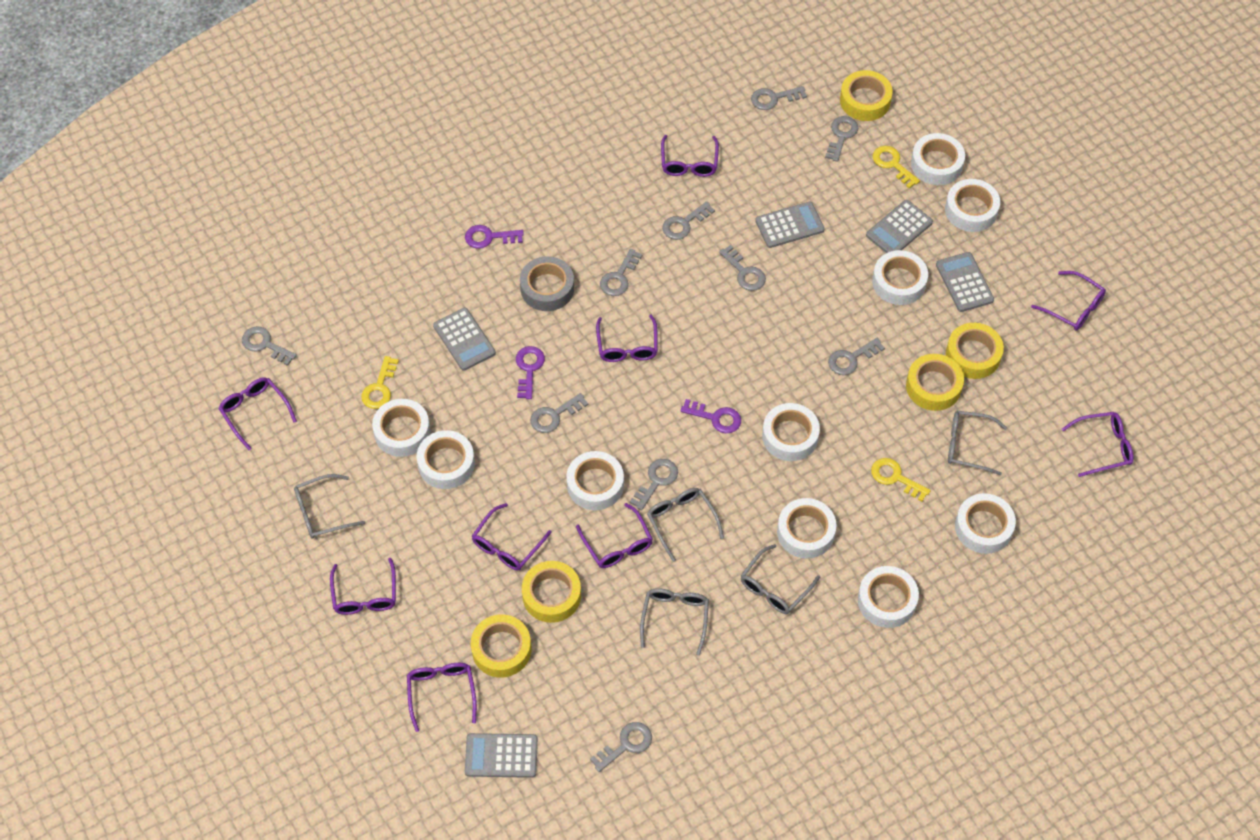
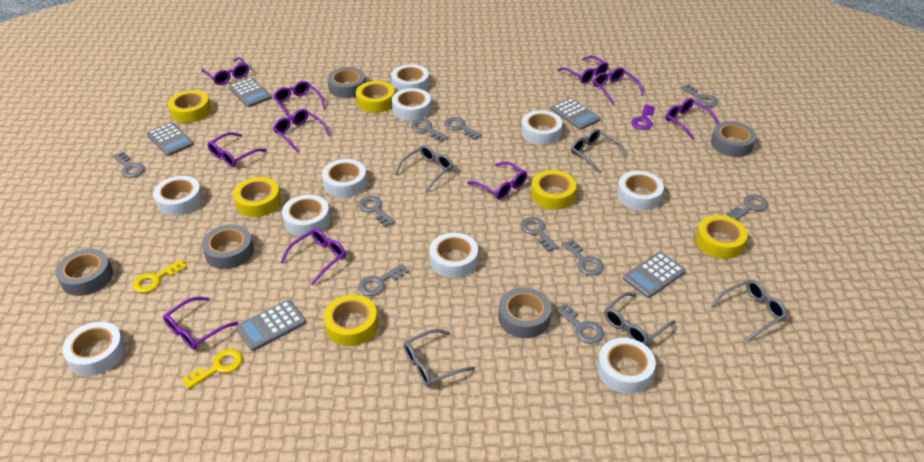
grey tape: [520,256,574,311] = 1 -> [55,249,113,296] [202,224,254,269] [327,67,366,98] [498,287,551,338] [711,121,756,157] = 5
purple glasses: [219,377,297,450] [330,558,396,615] [407,663,477,732] [472,503,552,571] [576,503,653,568] [596,314,658,362] [661,135,719,177] [1031,271,1106,331] [1062,412,1133,477] = 9 -> [163,297,238,350] [202,57,249,85] [207,132,267,167] [273,81,326,121] [273,109,330,152] [280,228,346,285] [467,161,527,200] [557,56,609,83] [593,67,644,105] [665,98,719,140] = 10
purple key: [465,225,524,249] [516,346,545,399] [680,399,741,433] = 3 -> [631,104,655,130] = 1
yellow key: [361,356,399,409] [871,458,931,502] [873,146,920,189] = 3 -> [133,259,187,293] [182,349,242,389] = 2
yellow tape: [471,614,531,678] [522,561,581,623] [840,70,893,121] [906,354,964,411] [946,323,1004,379] = 5 -> [168,90,211,123] [233,177,281,217] [323,295,378,346] [356,81,395,113] [531,170,576,210] [695,215,747,259] = 6

